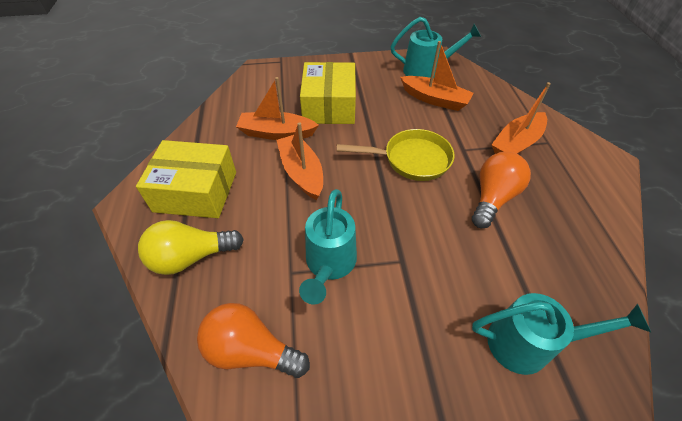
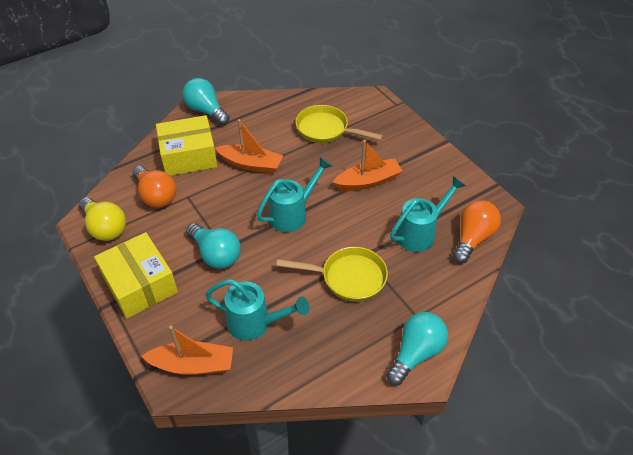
orange boat: [236,77,319,140] [277,122,323,200] [400,41,474,111] [491,82,551,154] = 4 -> [141,326,233,375] [215,119,283,174] [332,140,403,191] = 3
turquoise light bulb: none = 0 -> [182,78,229,125] [186,223,241,269] [386,312,448,385] = 3
yellow pan: [337,129,455,181] = 1 -> [276,247,388,302] [296,105,383,143] = 2

